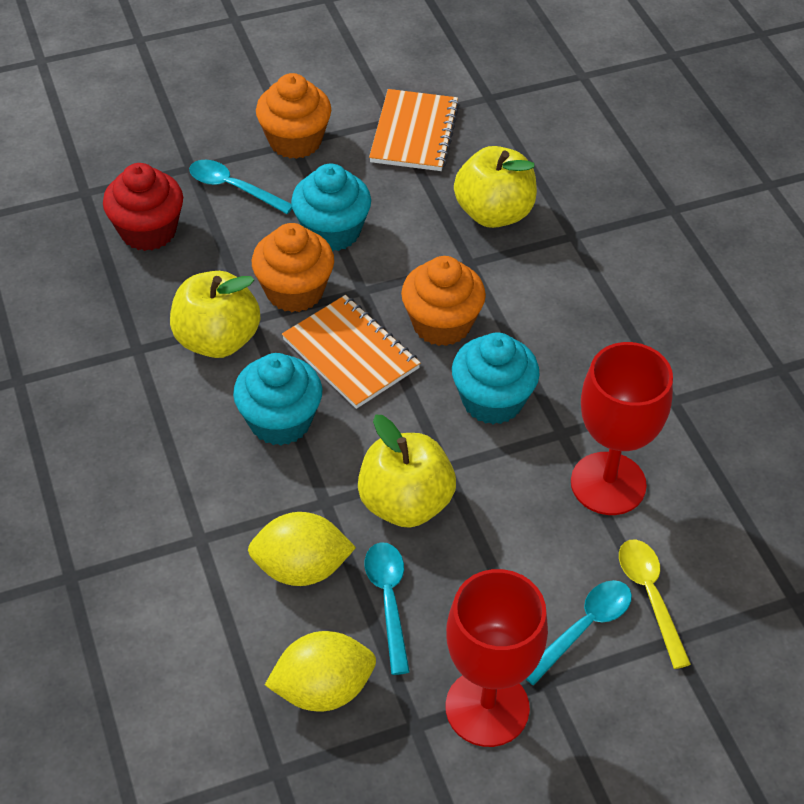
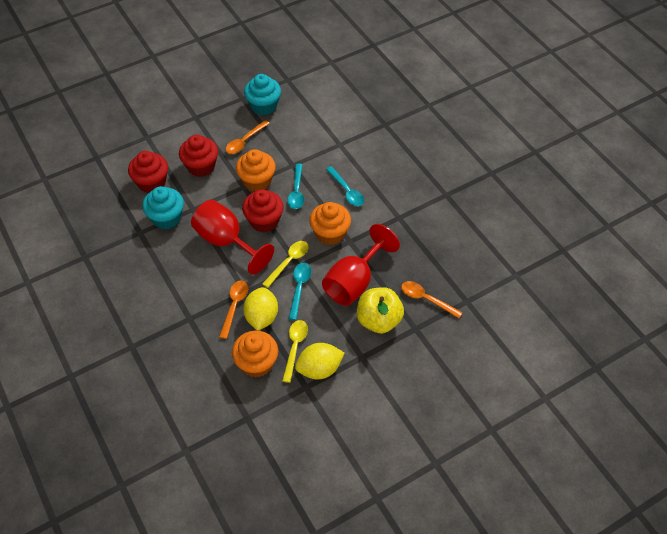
orange notebook: [282,295,421,409] [369,89,460,171] = 2 -> none = 0
orange spoon: none = 0 -> [219,280,248,339] [226,120,270,154] [401,281,463,318] = 3
red cupcake: [103,163,183,251] = 1 -> [128,151,168,193] [179,135,218,177] [242,189,284,232] = 3
turquoise cupcake: [233,353,322,446] [291,163,371,251] [452,332,540,424] = 3 -> [142,186,184,230] [244,74,281,115] = 2
yellow apple: [170,271,260,358] [358,415,456,528] [454,146,537,228] = 3 -> [357,287,404,333] = 1
yellow spoon: [619,540,691,669] = 1 -> [262,241,309,288] [282,320,308,383] = 2

